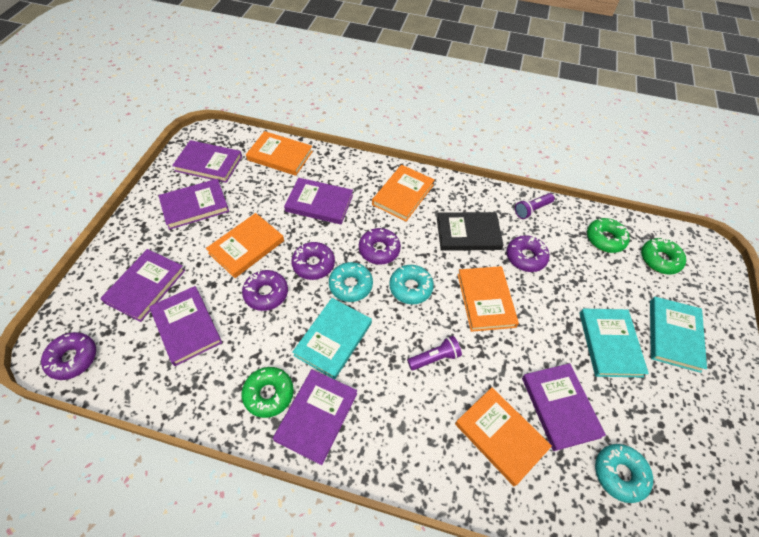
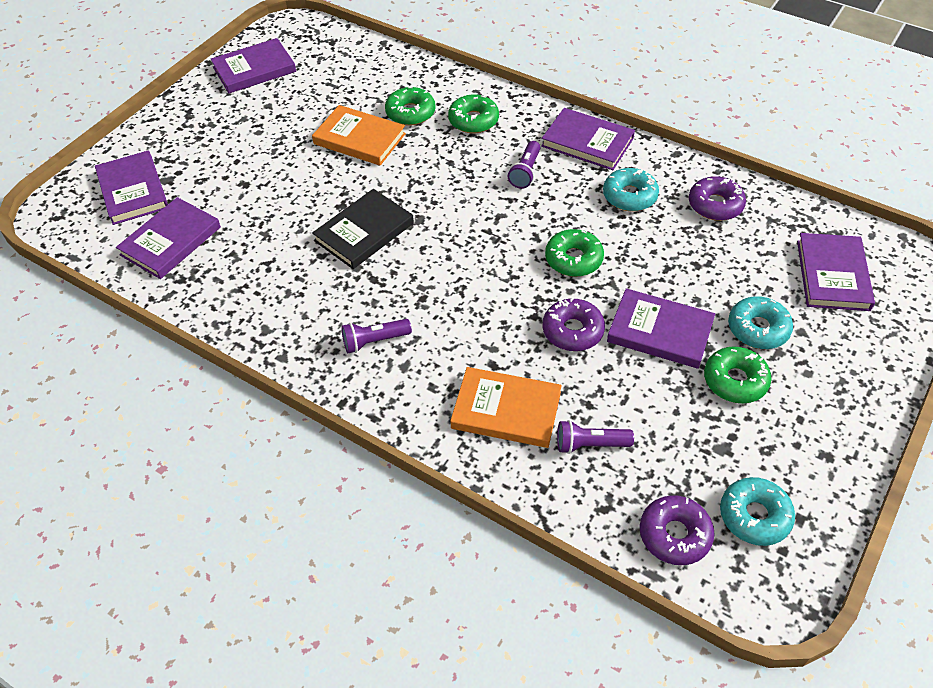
green donut: [242,367,294,418] [587,218,630,253] [641,238,686,274] = 3 -> [385,87,435,126] [448,94,499,133] [545,229,604,277] [704,346,772,403] = 4
orange book: [206,213,284,278] [246,131,313,176] [372,165,435,222] [455,387,552,486] [457,266,519,332] = 5 -> [312,105,406,166] [450,367,562,448] = 2
purple book: [100,249,185,322] [149,286,222,366] [159,179,229,230] [172,140,242,183] [273,370,357,465] [284,178,353,224] [522,363,606,451] = 7 -> [95,150,168,225] [116,197,221,279] [211,38,296,93] [541,108,635,170] [607,288,715,369] [797,233,875,311] = 6
purple donut: [41,332,96,380] [242,270,288,311] [291,242,335,280] [359,228,401,265] [507,235,550,272] = 5 -> [542,297,605,351] [640,495,715,565] [689,176,746,221] = 3
purple flashlight: [407,336,462,370] [515,193,554,219] = 2 -> [341,319,412,353] [508,141,540,189] [557,420,634,454] = 3
turquoise book: [292,298,372,380] [579,309,649,377] [650,297,707,373] = 3 -> none = 0

